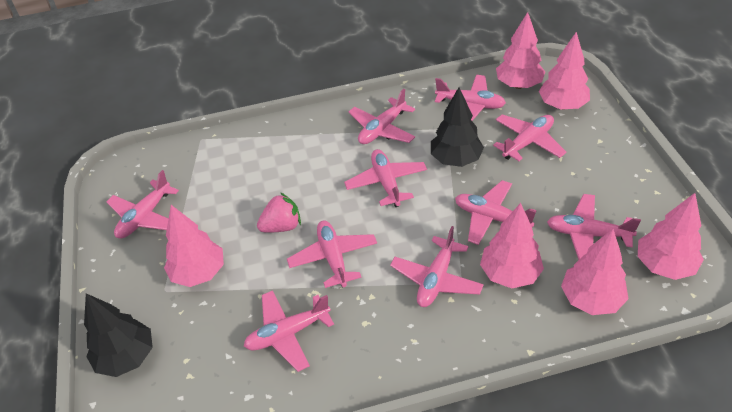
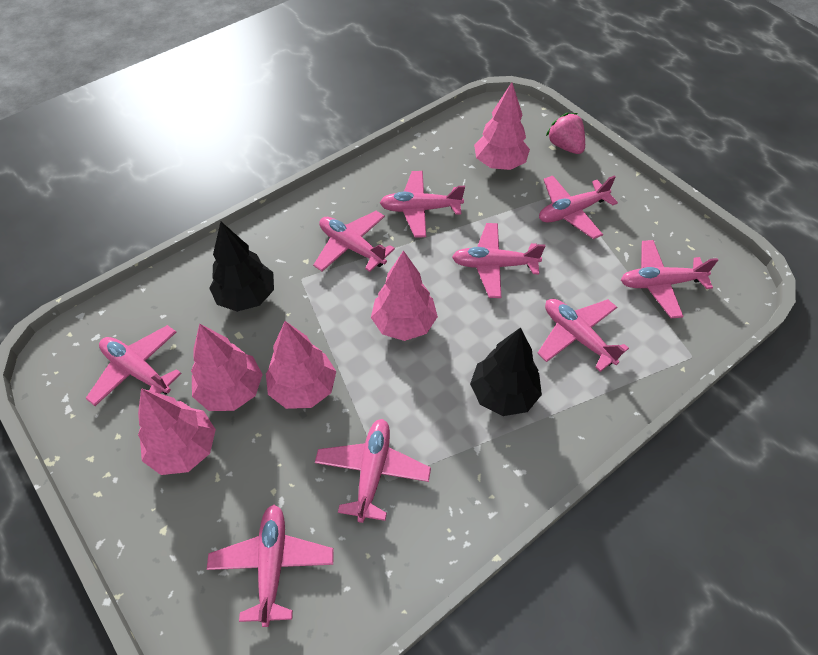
pink plane: [106,170,179,238] [244,290,334,372] [287,220,377,288] [344,149,427,207] [348,89,415,144] [390,226,484,307] [435,75,506,121] [455,180,536,245] [493,114,566,161] [547,194,641,260] = 10 -> [86,325,182,406] [207,505,334,627] [313,211,395,272] [315,419,431,523] [380,171,465,238] [452,223,545,298] [537,299,629,372] [539,176,618,239] [621,240,718,318] = 9
pink tree: [164,205,224,287] [480,203,544,288] [496,12,545,89] [539,32,590,110] [561,229,628,315] [638,193,704,280] = 6 -> [138,388,216,475] [191,323,263,411] [266,321,336,409] [371,250,438,341] [474,82,530,170] = 5

